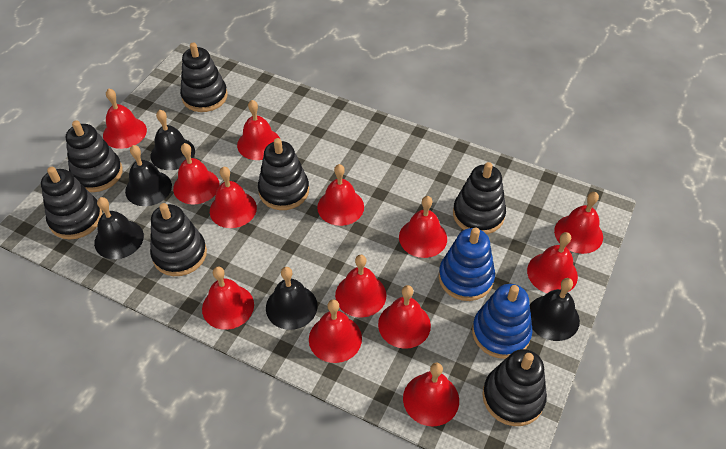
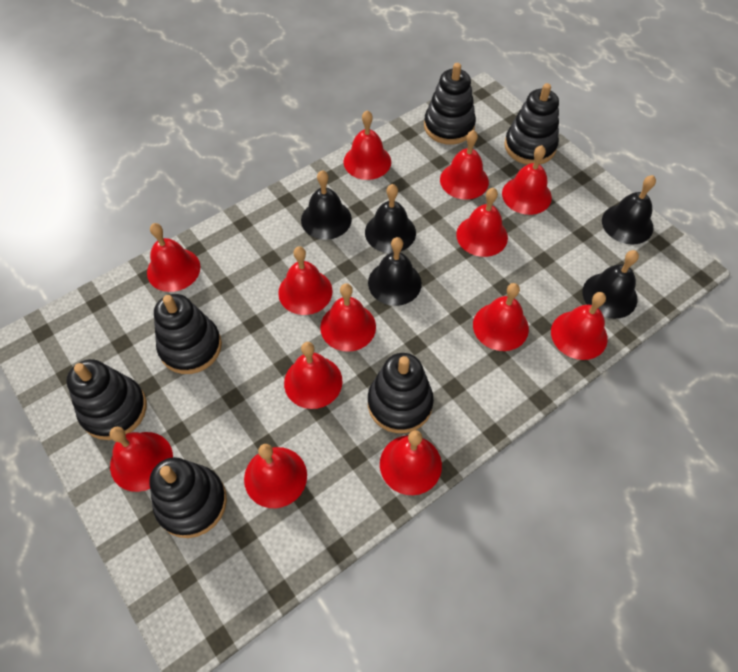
black stacking toy: [41,167,102,240] [66,120,123,192] [150,203,207,276] [180,42,228,112] [258,138,309,210] [453,162,506,234] [482,349,547,426] = 7 -> [66,359,147,440] [149,457,227,538] [154,294,222,374] [368,353,434,433] [424,63,476,145] [504,83,559,165] = 6
blue stacking toy: [439,228,495,301] [472,284,532,359] = 2 -> none = 0

